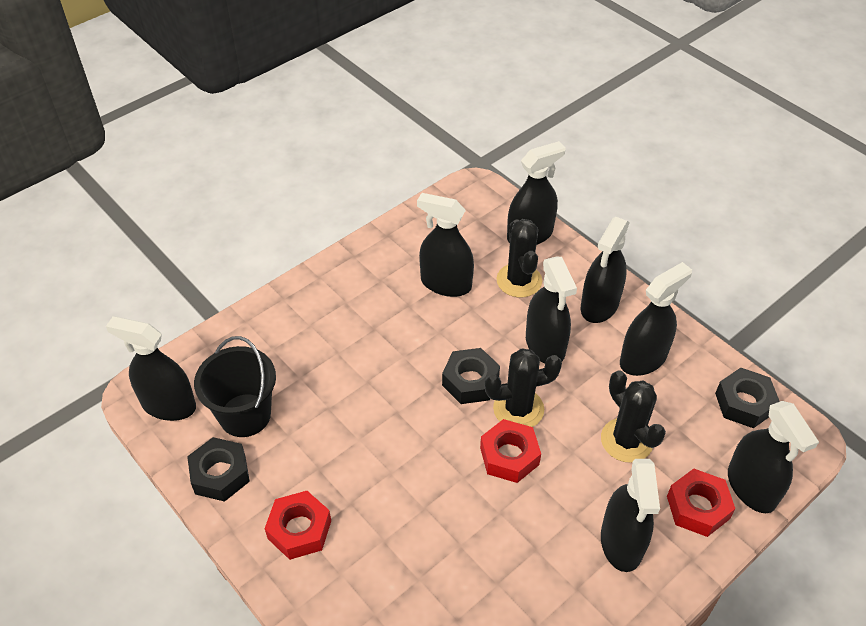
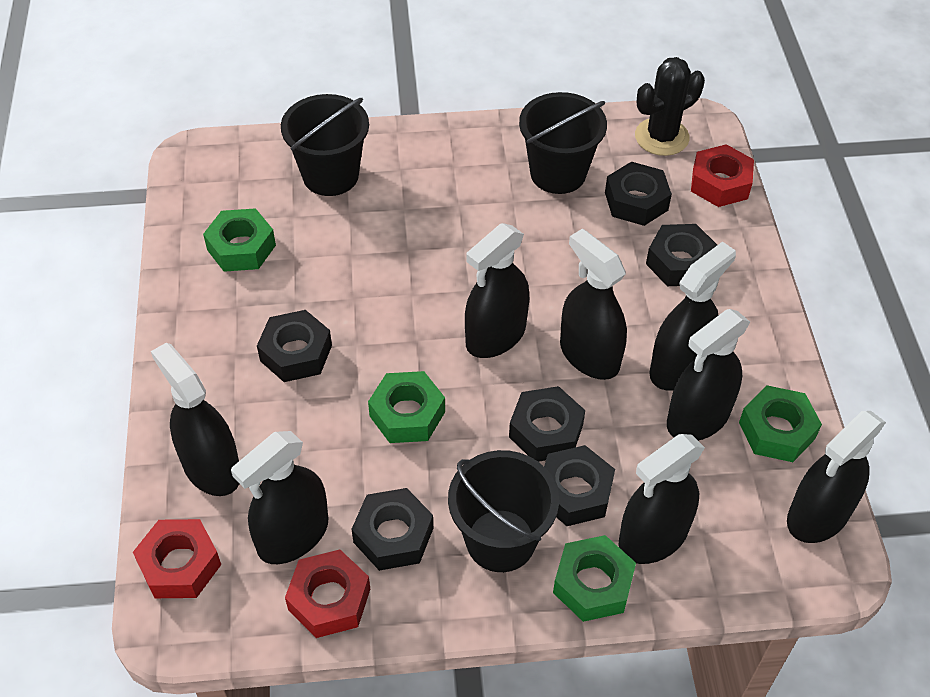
black bucket: [194,336,276,437] = 1 -> [281,94,369,196] [448,450,559,572] [519,92,607,194] = 3
black cactus: [485,348,562,427] [496,219,542,298] [601,370,666,463] = 3 -> [635,57,705,156] = 1
black nut: [187,437,250,502] [442,348,500,404] [715,368,780,428] = 3 -> [257,310,332,382] [352,488,433,571] [509,386,585,462] [544,445,615,526] [605,162,672,226] [646,224,717,286] = 6
green nut: none = 0 -> [203,208,276,272] [368,371,445,443] [553,535,636,622] [739,385,822,462] = 4

